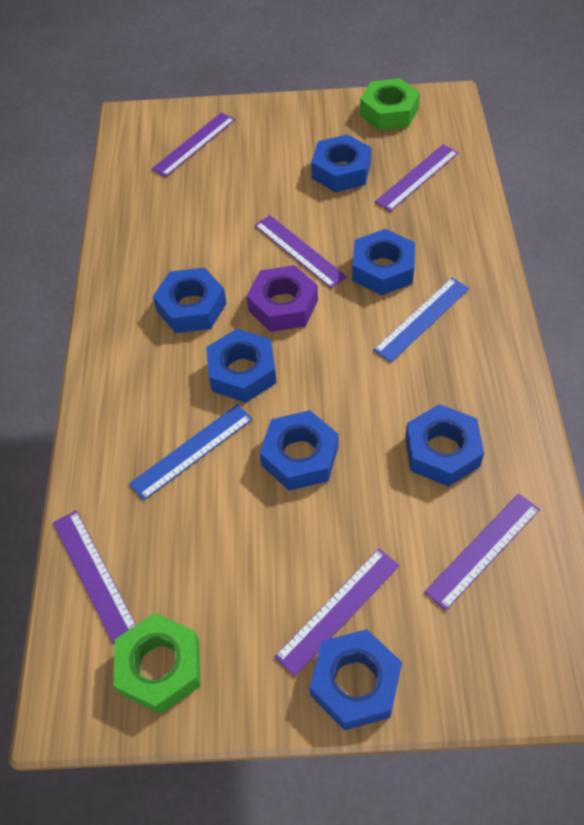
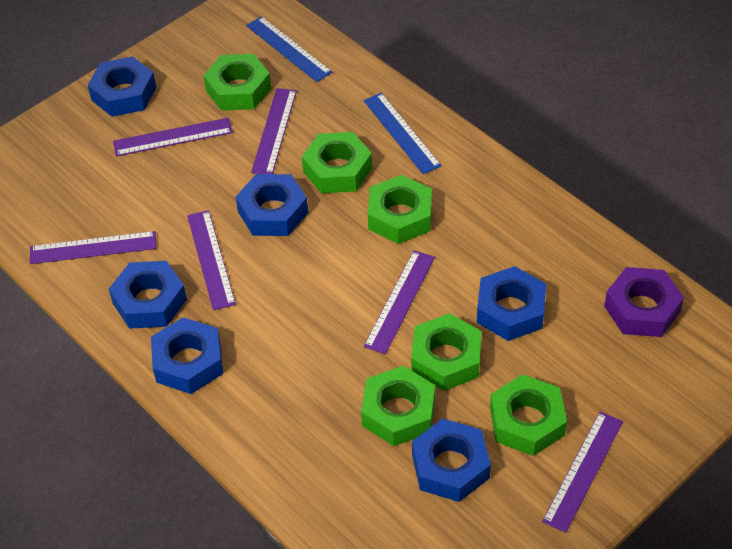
blue nut: [153,268,227,333] [206,329,276,403] [260,410,339,491] [310,629,402,730] [311,134,372,192] [352,229,415,295] [405,404,484,487] = 7 -> [88,56,156,117] [109,261,187,329] [151,317,223,394] [236,174,308,236] [412,418,491,502] [477,266,546,341] = 6
green nut: [114,613,201,714] [360,78,420,130] = 2 -> [203,54,271,111] [302,132,372,193] [361,366,435,446] [368,175,432,244] [411,313,482,391] [490,374,567,456] = 6

